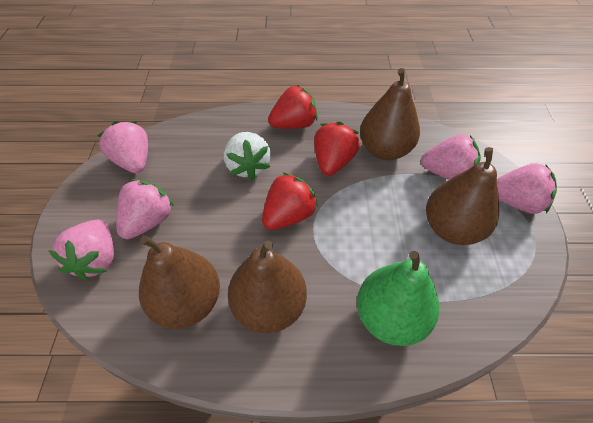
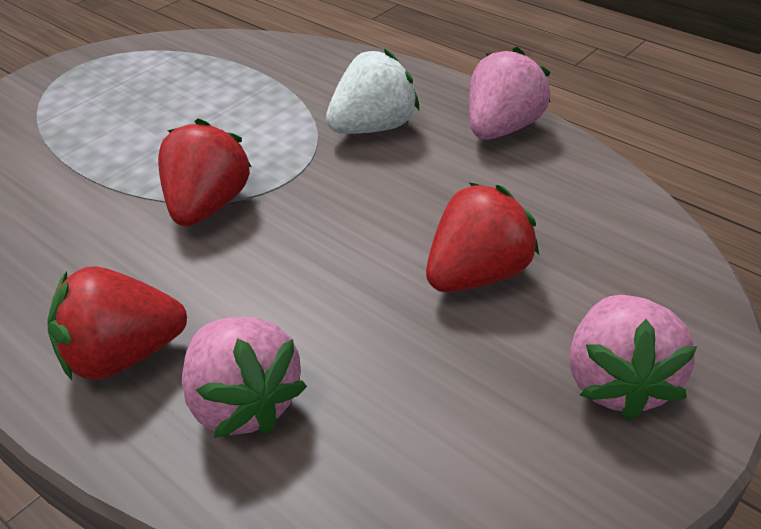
brown pear: [139,236,220,329] [228,241,307,333] [360,68,420,160] [426,147,499,245] = 4 -> none = 0
green pear: [357,251,439,346] = 1 -> none = 0
pink strawberry: [48,220,114,280] [98,121,148,173] [116,179,174,239] [421,134,481,179] [497,164,557,214] = 5 -> [182,317,307,438] [469,47,550,140] [569,295,697,420] = 3

